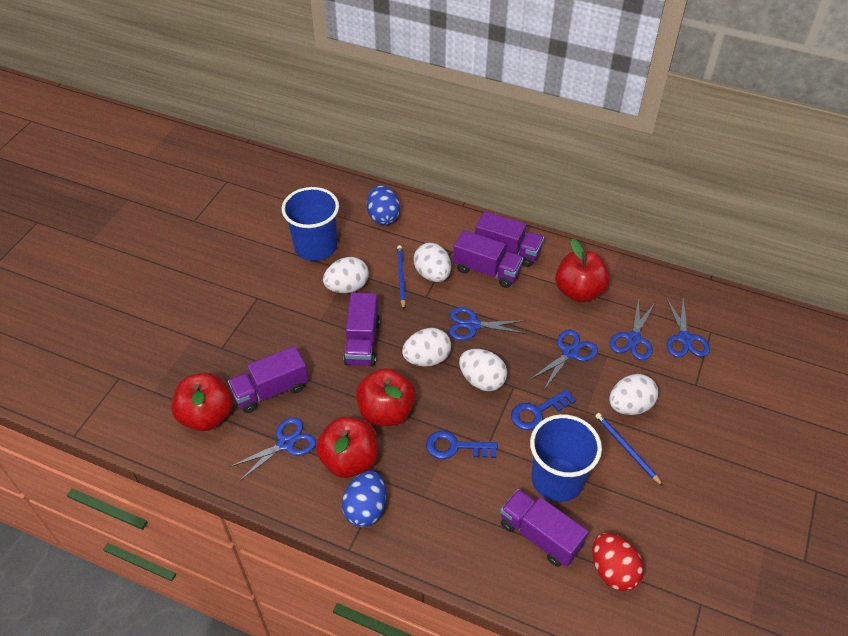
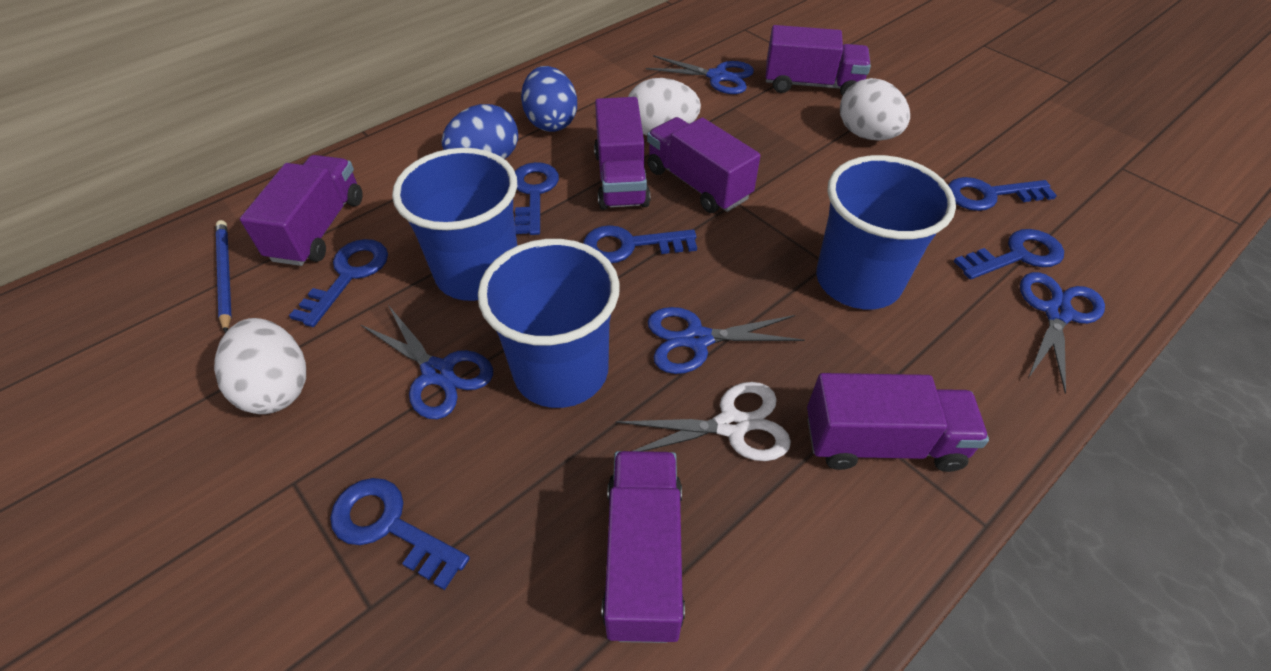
blue cup: [282,187,339,261] [530,414,602,502] = 2 -> [392,148,517,301] [478,239,620,408] [816,155,956,309] = 3
blue key: [426,431,498,459] [511,389,576,430] = 2 -> [289,239,388,327] [330,478,470,590] [515,162,559,235] [583,225,697,263] [948,177,1057,211] [954,229,1064,280] = 6
blue pencil: [397,245,406,310] [595,413,663,486] = 2 -> [216,220,232,333] = 1
blue scissors: [229,417,316,481] [449,307,526,340] [531,330,598,390] [610,298,655,360] [666,297,710,357] = 5 -> [361,305,493,419] [646,55,754,94] [648,307,805,374] [1020,272,1105,394] = 4
purple truck: [228,346,308,413] [343,292,380,366] [453,230,524,288] [475,211,544,267] [500,489,588,567] = 5 -> [240,155,363,266] [594,97,650,210] [601,451,685,643] [647,117,761,213] [766,25,871,96] [807,373,989,472] = 6
red apple: [171,373,233,431] [316,417,378,478] [356,368,416,426] [555,239,610,302] = 4 -> none = 0
red egg: [592,533,644,591] = 1 -> none = 0
white egg: [323,257,369,293] [402,328,451,367] [414,243,451,282] [459,349,507,391] [609,374,658,415] = 5 -> [214,318,306,414] [628,78,701,135] [840,78,910,141] = 3
white scissors: none = 0 -> [615,382,791,461] = 1

